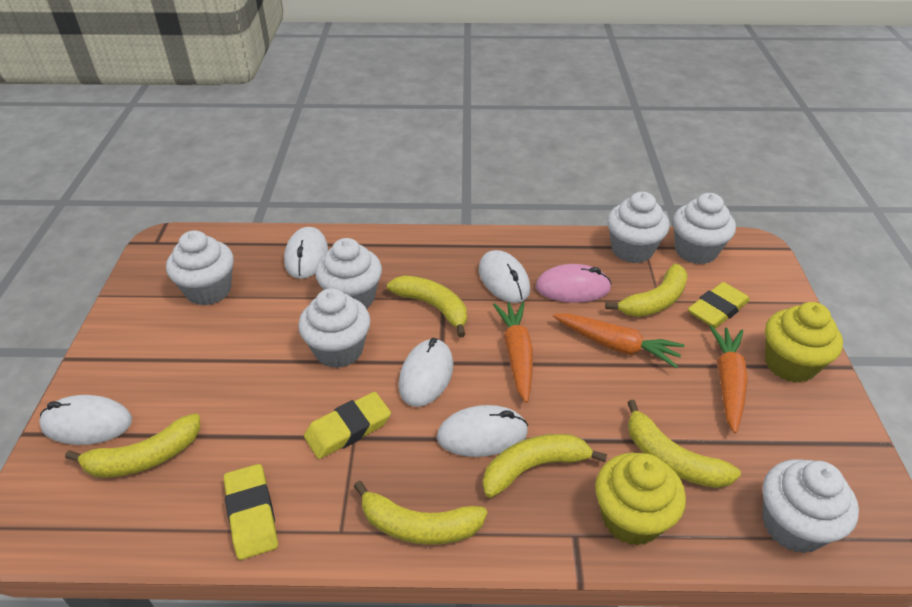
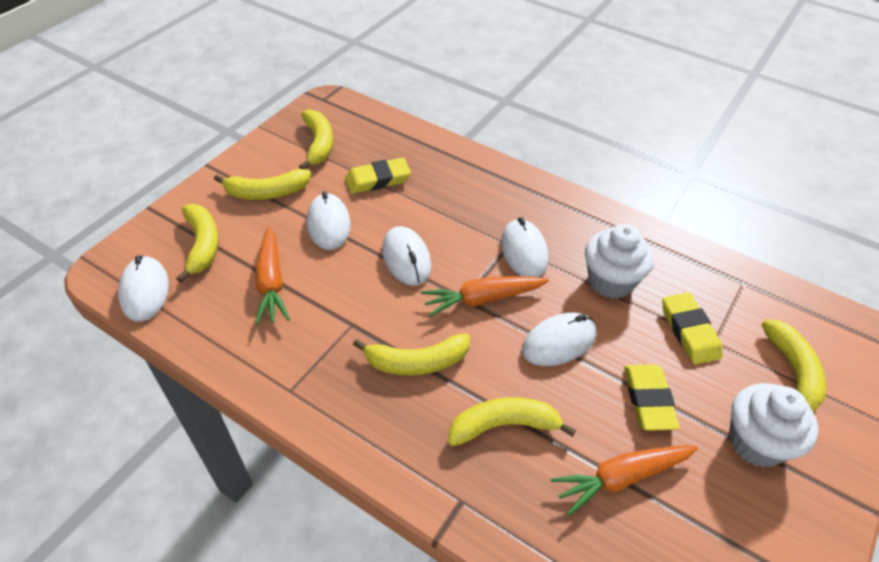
pink mouse: [535,264,611,303] = 1 -> none = 0
white cupcake: [166,230,234,306] [298,288,370,368] [315,238,382,309] [607,192,670,263] [672,193,736,264] [763,459,859,553] = 6 -> [585,224,654,299] [729,383,818,467] = 2
yellow cupcake: [595,453,686,546] [765,302,843,383] = 2 -> none = 0

